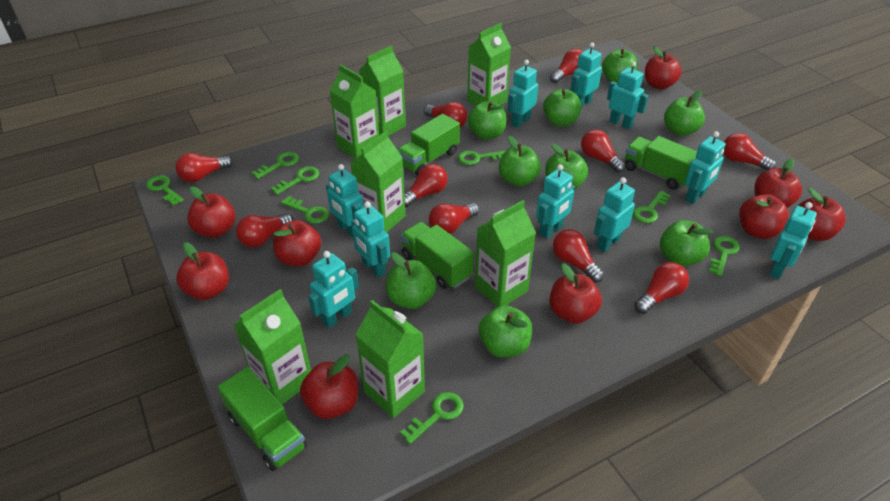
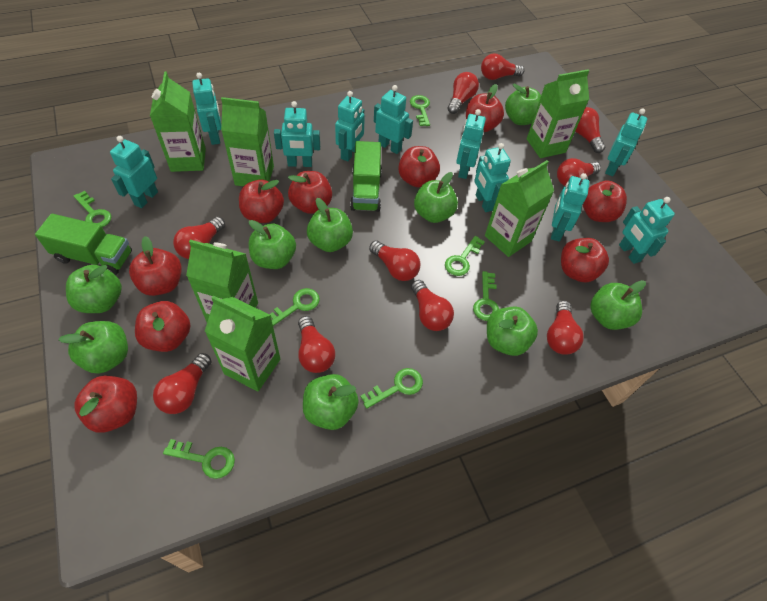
green carton: [234,289,311,405] [329,64,379,159] [351,131,406,233] [355,300,425,418] [359,45,406,136] [467,23,511,106] [475,200,536,307] = 7 -> [150,72,206,172] [186,240,258,322] [204,296,280,391] [221,97,274,186] [485,160,554,257] [527,69,589,158] = 6
green key: [146,175,184,205] [251,152,299,179] [271,166,319,195] [281,196,329,224] [400,392,464,444] [458,151,505,165] [633,191,671,223] [708,236,740,276] = 8 -> [74,191,111,227] [163,439,235,479] [269,288,320,326] [360,368,423,409] [410,95,430,126] [445,236,485,276] [473,271,499,321] = 7
green truck: [217,367,307,471] [397,114,460,176] [401,222,474,289] [625,136,697,189] = 4 -> [35,214,132,275] [350,141,382,212] = 2

